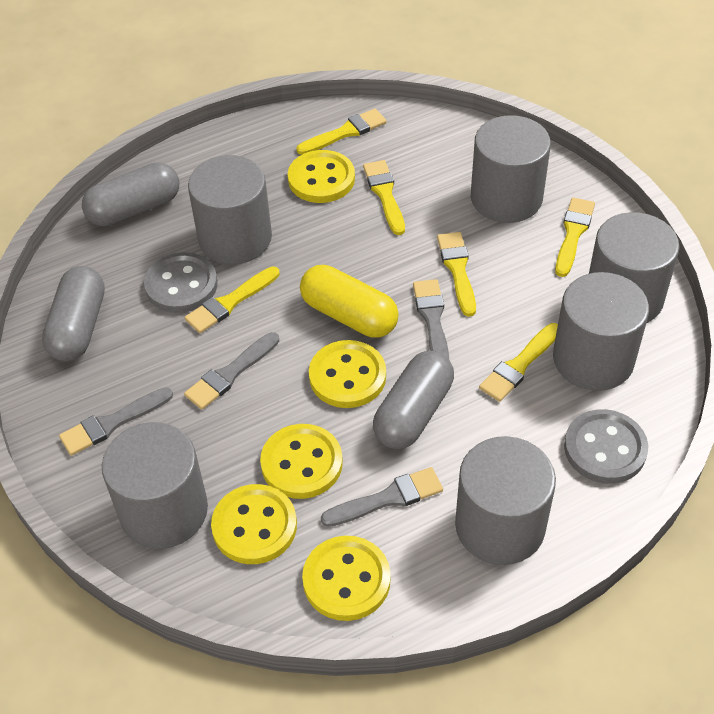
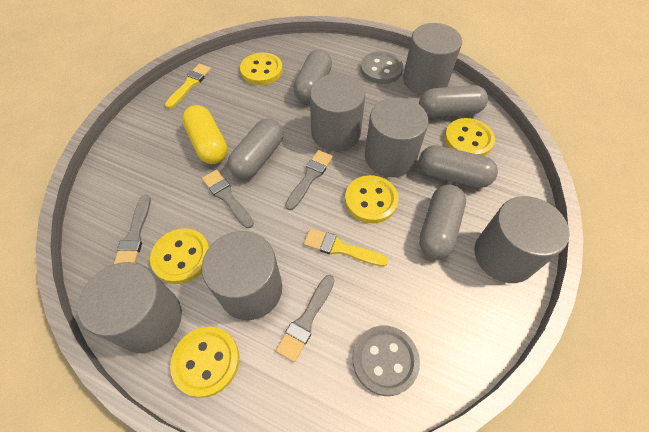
grey capsule: [42,266,105,361] [82,162,179,226] [373,351,454,449] = 3 -> [228,118,283,179] [293,49,332,103] [419,85,488,117] [419,145,498,188] [419,185,466,259] = 5
yellow brush: [185,267,280,333] [296,109,386,155] [363,160,405,235] [437,232,476,317] [479,323,558,402] [555,197,595,277] = 6 -> [165,64,211,109] [304,228,388,267] = 2

